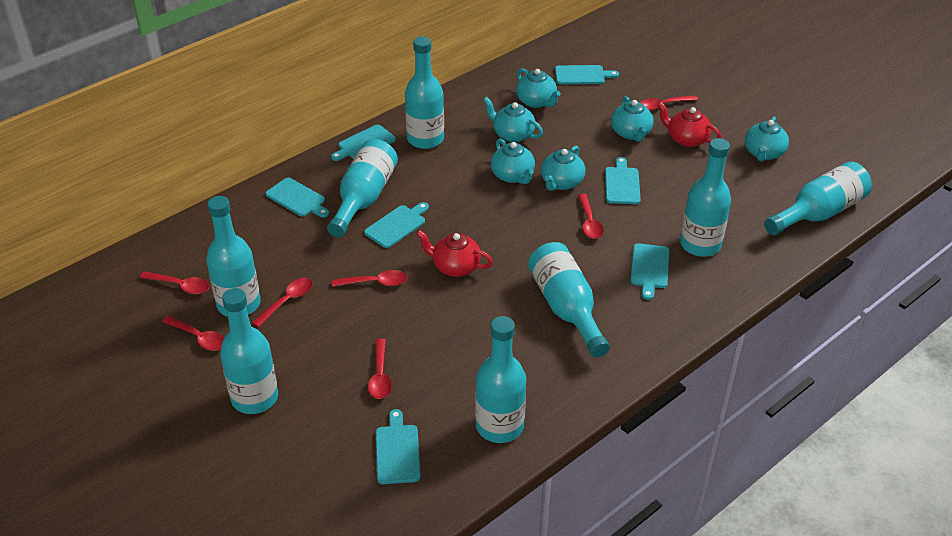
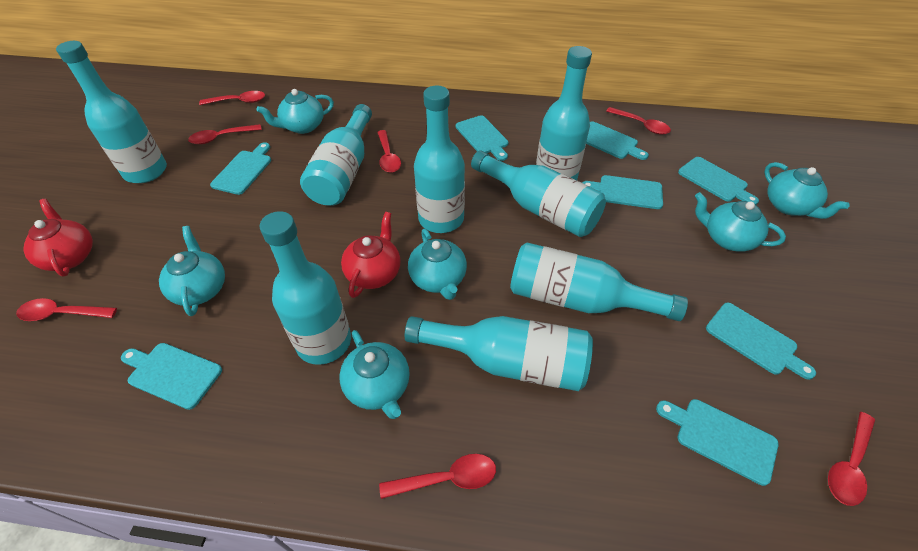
turquoise cutting board: [266,178,329,218] [331,125,396,161] [364,202,429,248] [376,409,421,484] [555,65,619,84] [605,157,641,204] [630,243,670,300] = 7 -> [121,343,222,410] [210,142,271,195] [456,115,508,161] [582,175,663,209] [586,121,649,160] [656,399,779,486] [678,157,759,205] [706,303,816,380] = 8

